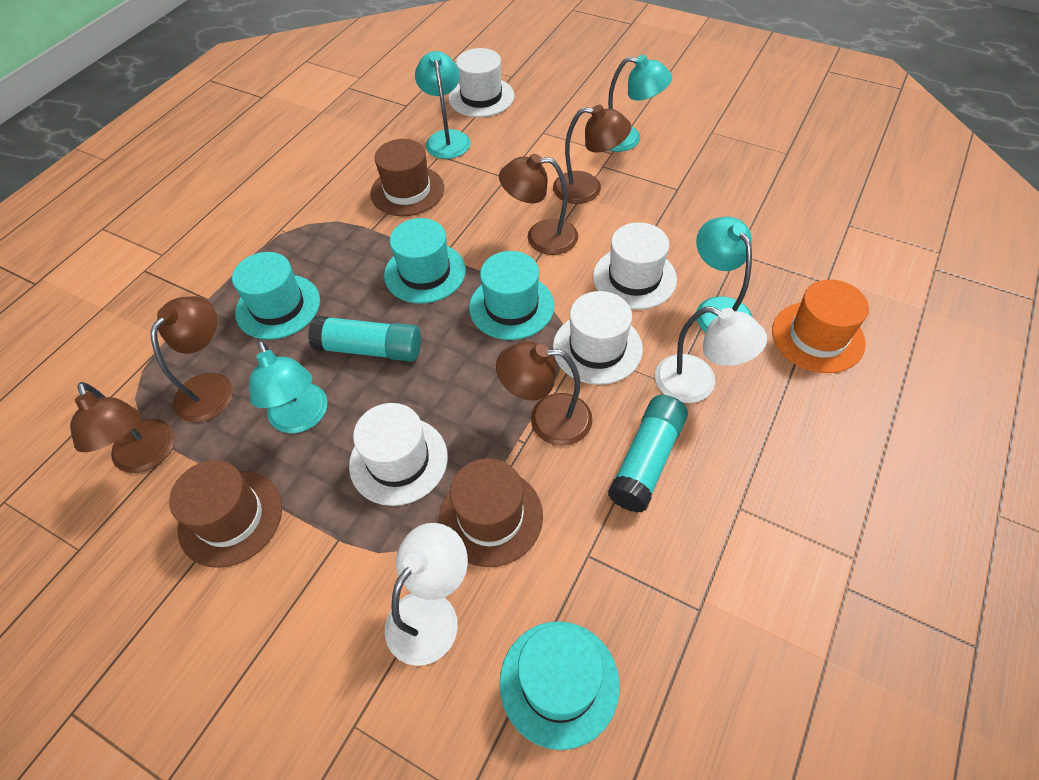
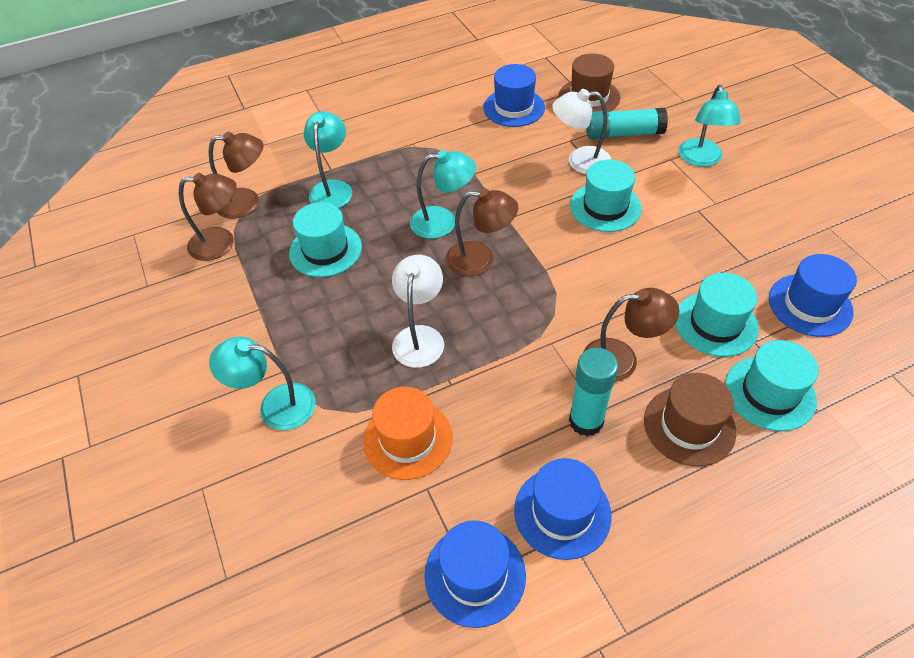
blue hat: none = 0 -> [424,520,526,628] [483,64,545,127] [514,458,612,560] [769,254,857,337] = 4
brown hat: [169,460,282,568] [370,139,444,216] [439,458,543,567] = 3 -> [559,53,620,112] [644,373,736,466] = 2
brown lamp: [70,382,175,473] [150,296,233,422] [496,341,593,446] [499,154,578,255] [553,105,632,204] = 5 -> [179,173,236,261] [209,132,263,219] [446,188,518,276] [584,288,679,382] = 4
white hat: [349,403,448,506] [449,48,514,117] [553,291,643,385] [593,222,677,310] = 4 -> none = 0

